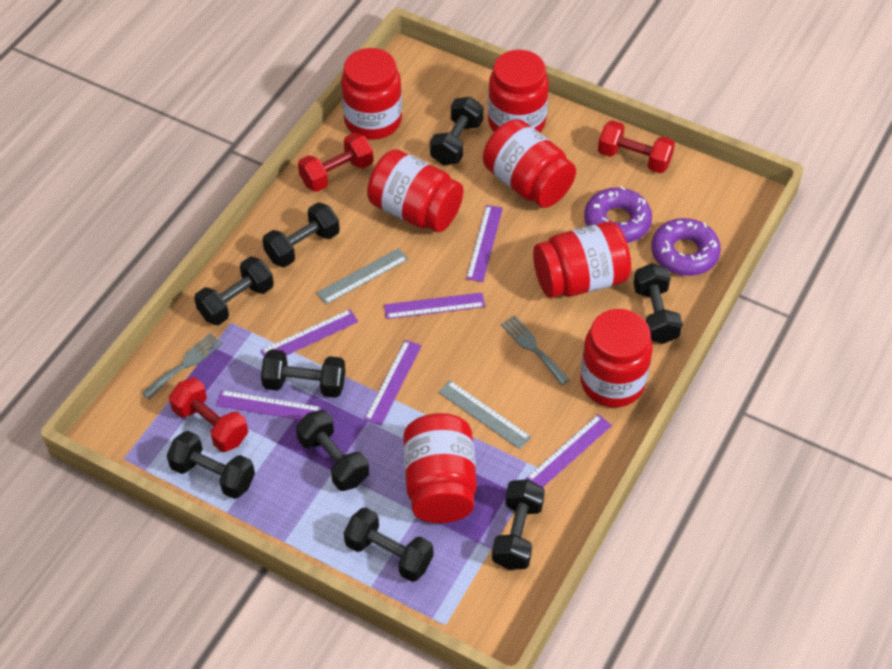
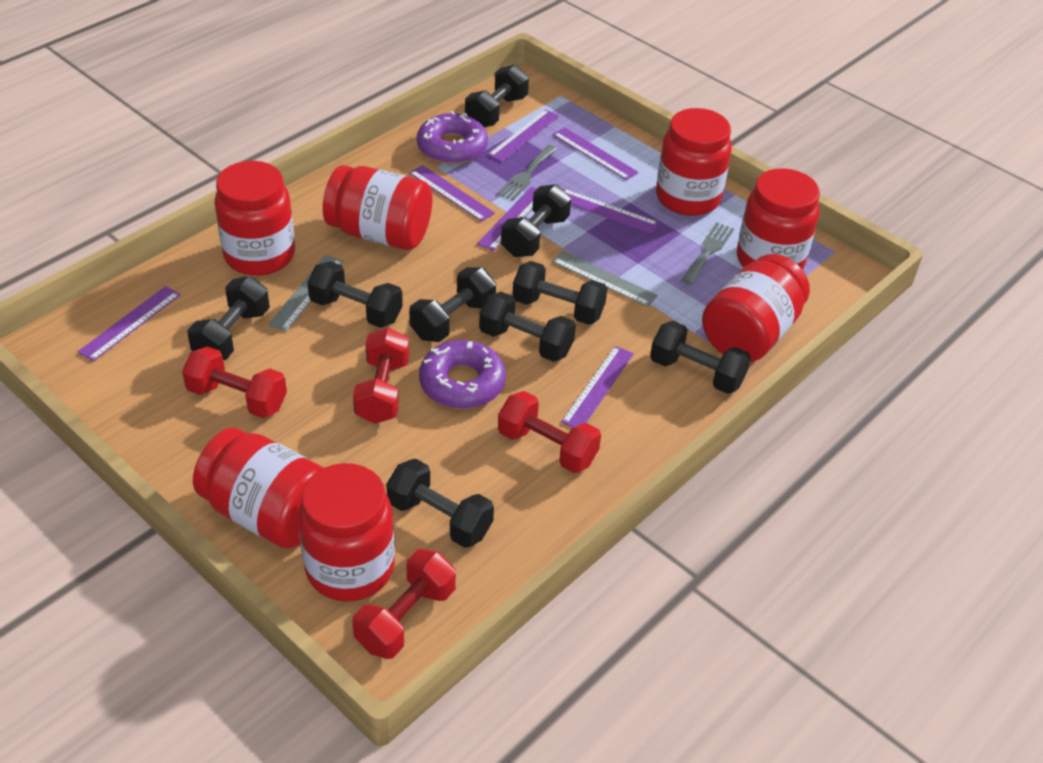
purple ruler: [216,390,322,420] [260,309,359,357] [364,340,422,426] [384,293,485,319] [466,205,503,282] [526,414,612,487] = 6 -> [78,286,181,362] [409,165,495,222] [477,187,537,251] [488,109,559,162] [553,127,638,180] [561,346,634,427] [563,189,659,234] = 7
red dumbbell: [169,378,248,452] [298,133,373,192] [598,120,675,173] = 3 -> [182,346,287,418] [352,549,456,659] [353,328,409,424] [498,391,601,473] = 4

